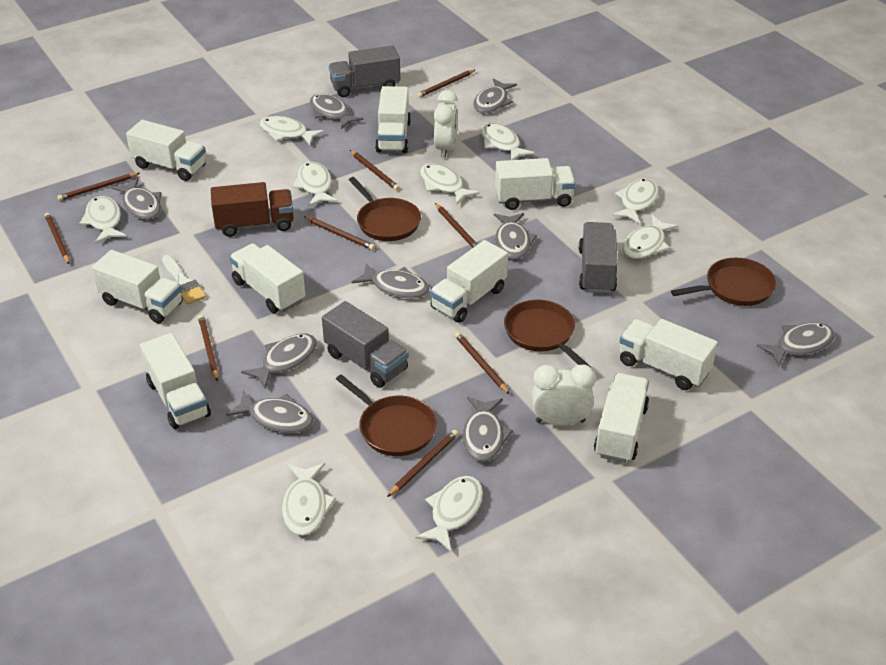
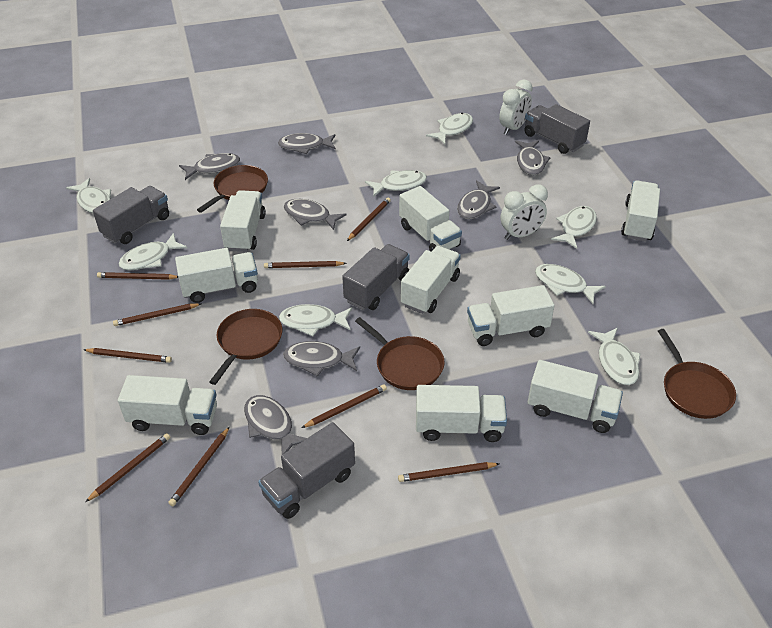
brown truck: [211,182,294,237] = 1 -> none = 0
grey fish: [111,178,161,219] [226,391,313,433] [241,334,317,389] [310,94,363,129] [352,264,429,298] [462,397,513,462] [473,78,517,113] [494,213,537,259] [757,323,835,367] = 9 -> [179,153,240,180] [244,395,307,454] [278,133,336,154] [283,341,360,377] [284,199,347,230] [457,180,500,219] [515,140,551,175] = 7
grey truck: [322,301,409,388] [329,46,400,97] [579,222,618,293] = 3 -> [93,186,169,244] [258,422,355,519] [342,244,410,310] [524,104,590,154] = 4
white brush: [162,255,206,305] = 1 -> none = 0
white fish: [80,196,126,244] [260,116,324,145] [282,463,336,536] [292,162,338,206] [415,476,483,552] [420,163,480,204] [481,123,535,160] [611,179,659,224] [623,215,679,259] = 9 -> [66,178,111,213] [119,233,187,270] [279,304,352,337] [365,170,427,197] [426,113,473,144] [535,264,606,304] [551,206,597,249] [588,328,641,385] = 8

